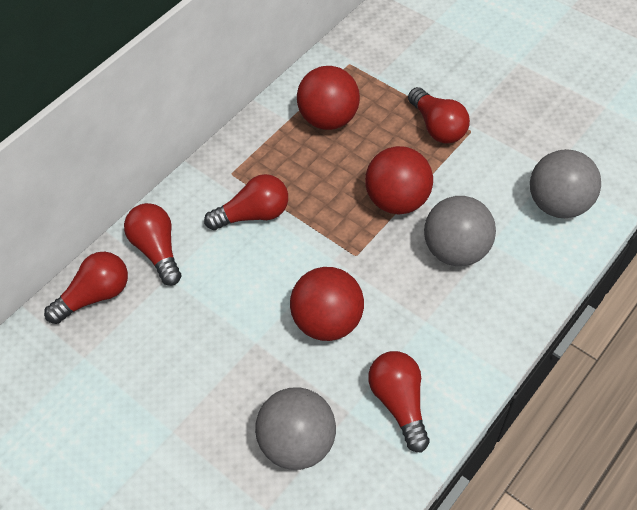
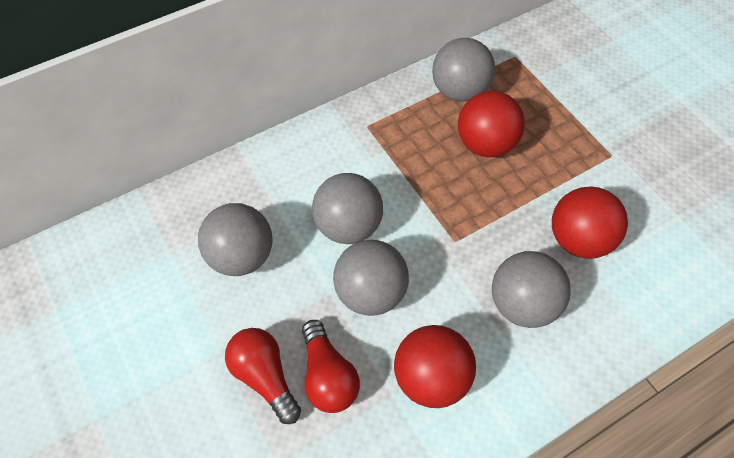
grey ball: [255,387,336,470] [424,196,496,266] [530,149,601,218] = 3 -> [198,203,273,276] [312,173,383,244] [333,240,409,316] [432,38,495,102] [492,251,571,328] = 5
red light bulb: [44,252,128,324] [124,203,181,286] [204,174,288,230] [368,351,430,453] [408,87,470,144] = 5 -> [225,328,301,424] [302,320,360,413] = 2

